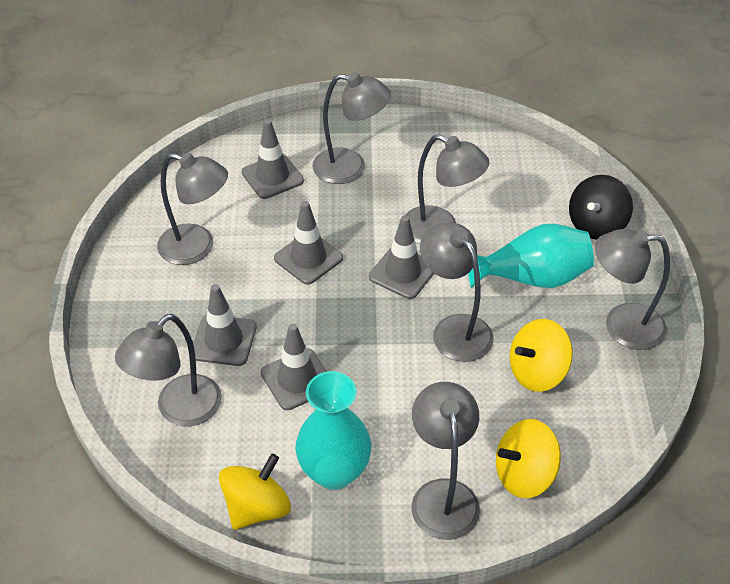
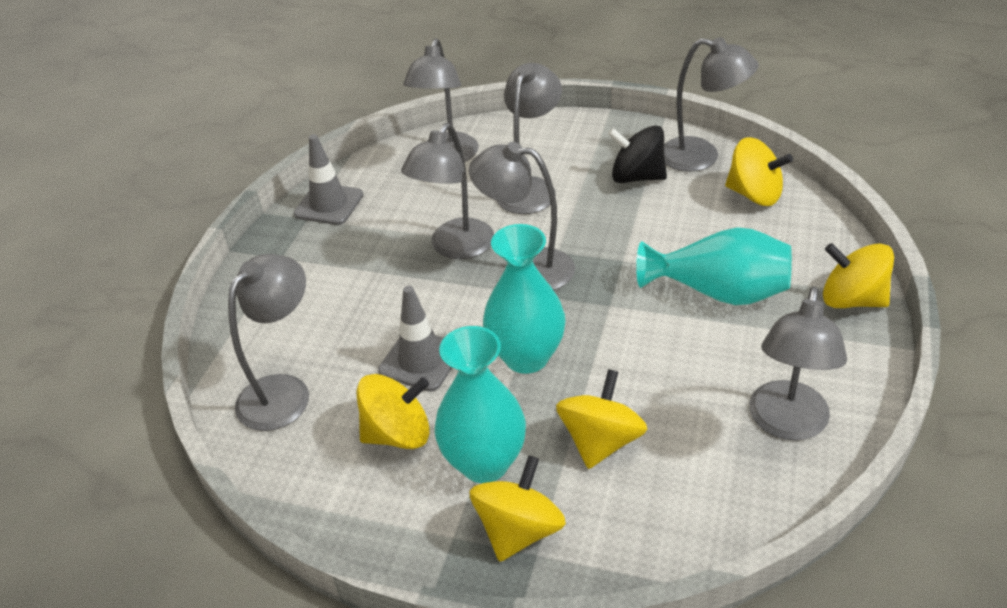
grey traffic cone: [193,284,256,366] [242,119,304,199] [261,324,327,410] [274,201,343,285] [369,215,434,299] = 5 -> [294,134,363,225] [378,286,452,392] = 2
turquoise vase: [295,371,371,490] [468,224,594,288] = 2 -> [434,326,526,483] [483,224,565,374] [636,227,792,305] = 3
yellow spinning top: [219,454,291,530] [496,419,561,498] [510,319,573,392] = 3 -> [356,374,430,449] [469,455,566,562] [556,369,647,469] [725,137,793,206] [823,243,894,308] = 5

